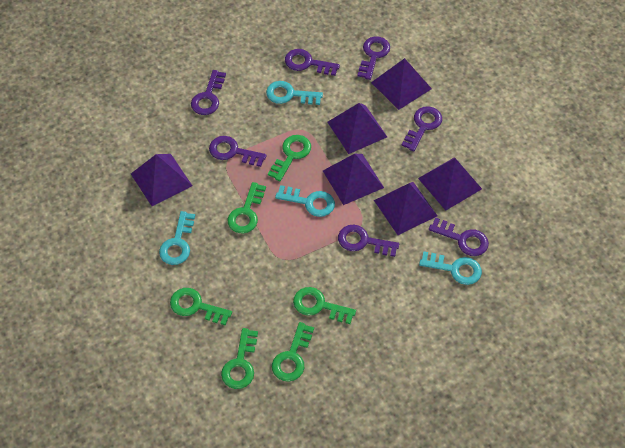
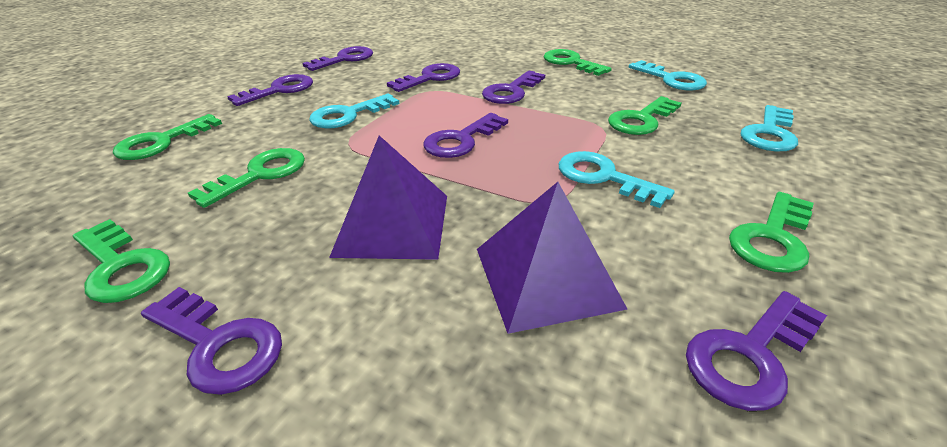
purple pyramid: [131,154,192,206] [323,154,384,205] [328,103,387,154] [371,58,432,110] [374,182,437,235] [418,158,482,210] = 6 -> [329,136,447,260] [477,182,627,334] = 2

